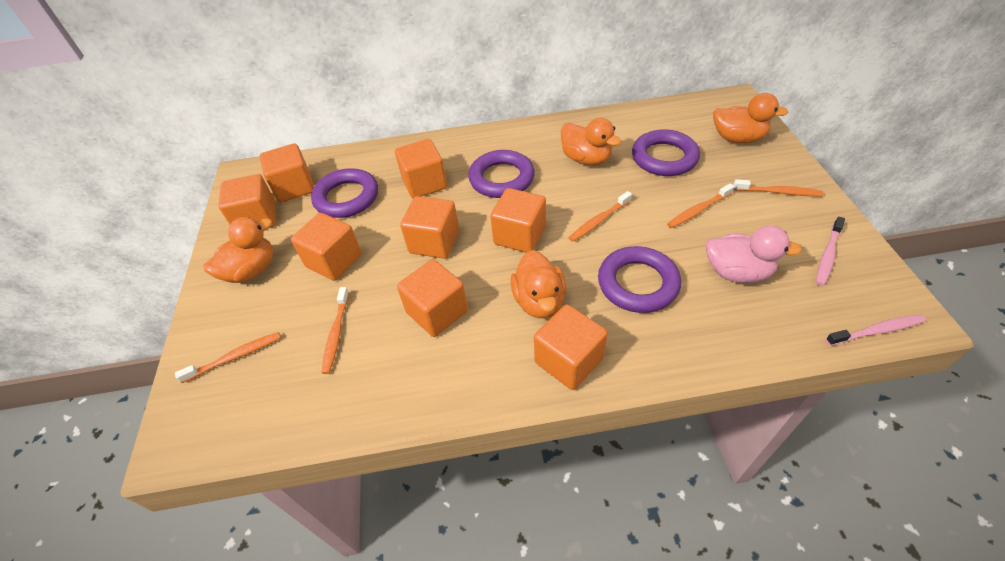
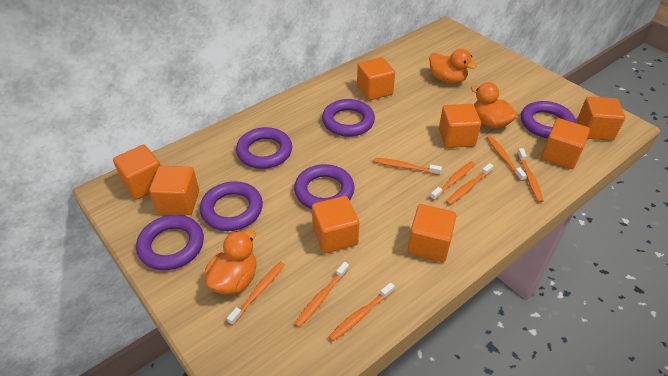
orange duck: [204,217,273,283] [510,250,566,318] [561,118,621,165] [713,93,788,143] = 4 -> [205,230,256,295] [429,49,477,84] [471,82,517,129] = 3
orange toothbrush: [175,332,281,383] [322,287,349,374] [569,191,632,242] [667,183,735,228] [733,179,823,196] = 5 -> [227,262,285,325] [294,262,349,328] [328,282,395,342] [374,158,442,175] [430,161,475,200] [446,163,493,205] [486,135,527,181] [517,148,543,202] = 8
pink duck: [706,226,802,283] = 1 -> none = 0
pink toothbrush: [816,216,845,286] [826,314,926,346] = 2 -> none = 0
purple ring: [311,168,378,218] [468,150,535,198] [598,246,681,313] [632,129,700,176] = 4 -> [136,215,204,270] [200,181,263,231] [236,127,292,169] [294,164,354,209] [322,99,375,137] [521,101,576,138] = 6

